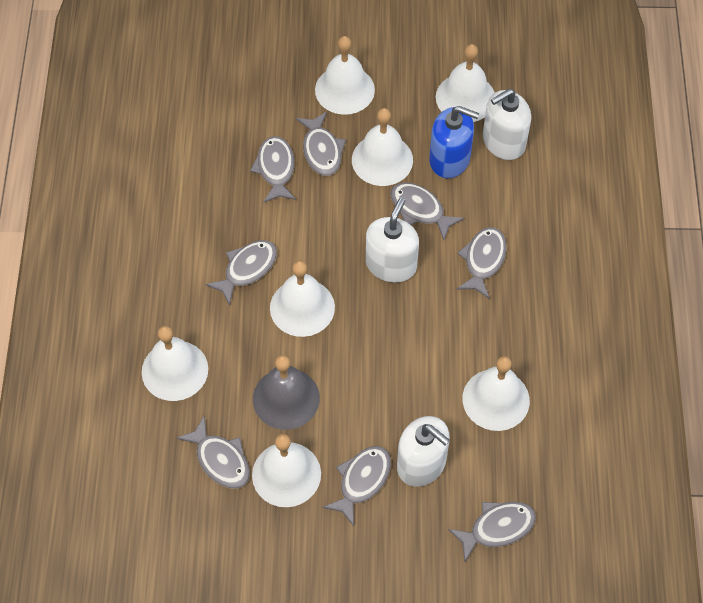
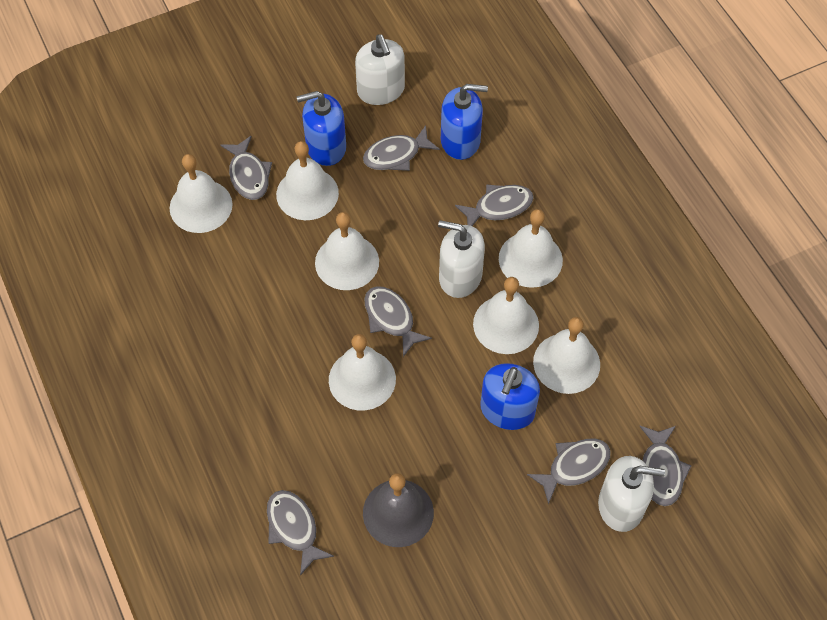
blue soap dispenser: [429,106,479,178] = 1 -> [296,91,346,166] [441,84,488,160] [480,363,540,430] = 3
grey fish: [177,416,250,489] [205,240,277,305] [250,136,296,203] [296,112,346,176] [323,446,391,526] [391,182,464,240] [448,502,536,562] [457,227,506,299] = 8 -> [220,136,272,200] [267,490,334,575] [363,125,440,171] [364,286,432,357] [455,184,534,226] [527,439,611,505] [639,426,691,506] = 7

